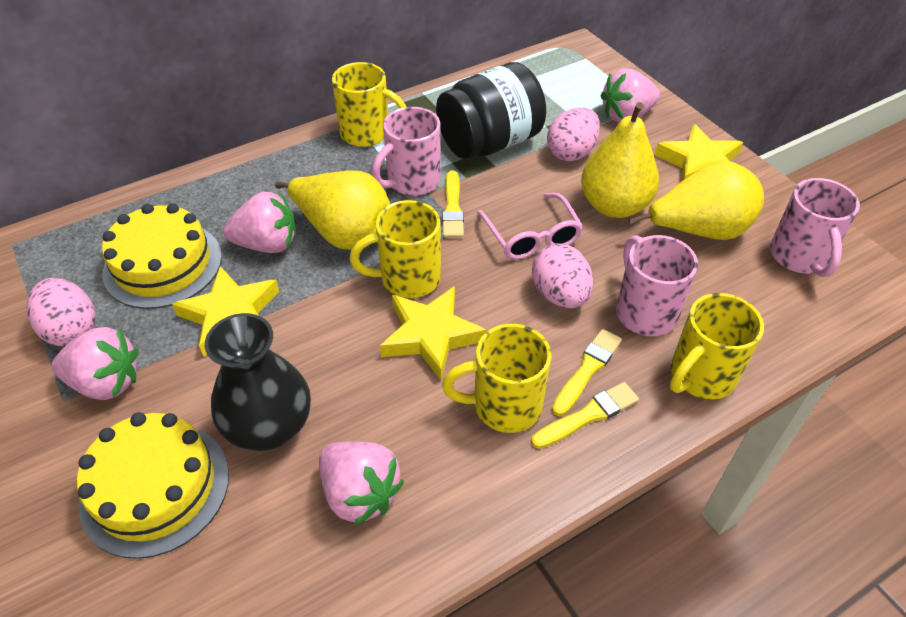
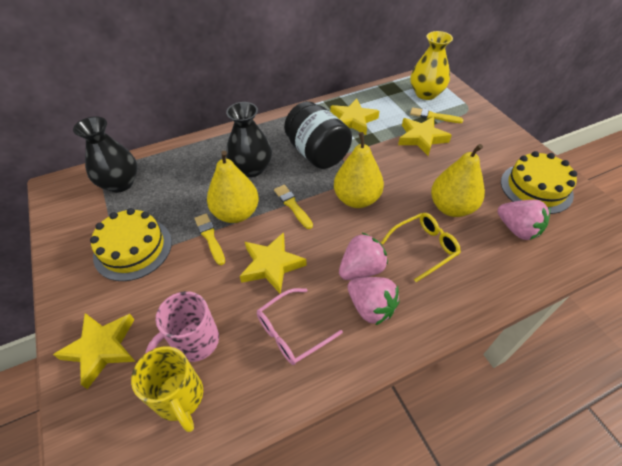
black vase: [205,313,311,451] = 1 -> [73,116,137,193] [226,102,272,177] = 2
pink egg: [27,278,96,346] [532,243,593,308] [547,107,600,161] = 3 -> none = 0
pink mug: [372,107,441,196] [616,235,698,336] [770,178,860,277] = 3 -> [146,291,219,362] = 1
pink strawberry: [52,327,138,400] [223,191,296,253] [319,441,404,526] [600,69,660,122] = 4 -> [339,233,388,280] [347,277,400,325] [497,200,550,240] = 3
yellow glasses: none = 0 -> [381,213,461,282] = 1
yellow mug: [332,62,406,147] [350,200,441,298] [442,324,552,433] [670,293,764,399] = 4 -> [131,346,203,432] = 1
yellow star: [172,266,279,357] [380,286,487,380] [655,124,743,181] = 3 -> [53,313,136,389] [240,232,307,294] [330,98,379,135] [398,117,452,156] = 4
yellow vase: none = 0 -> [411,31,453,100] = 1

